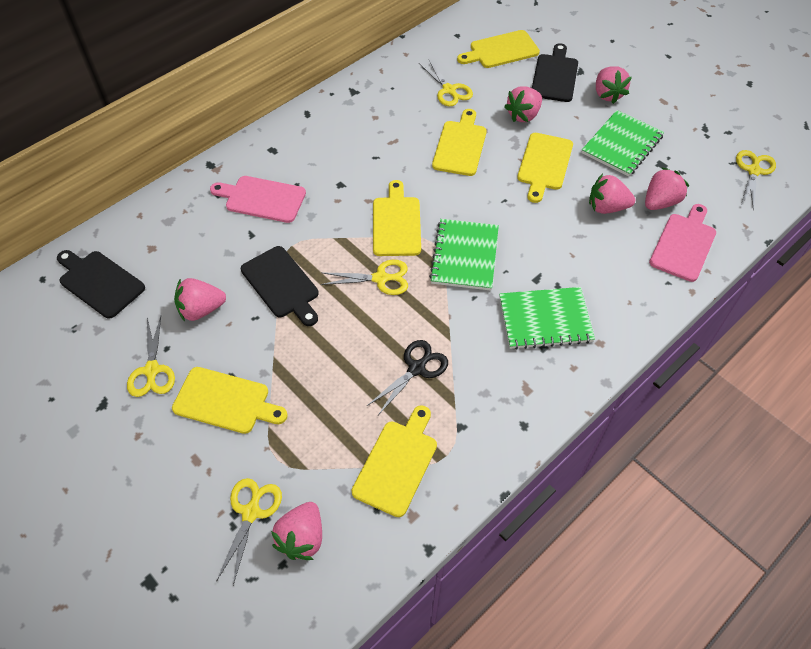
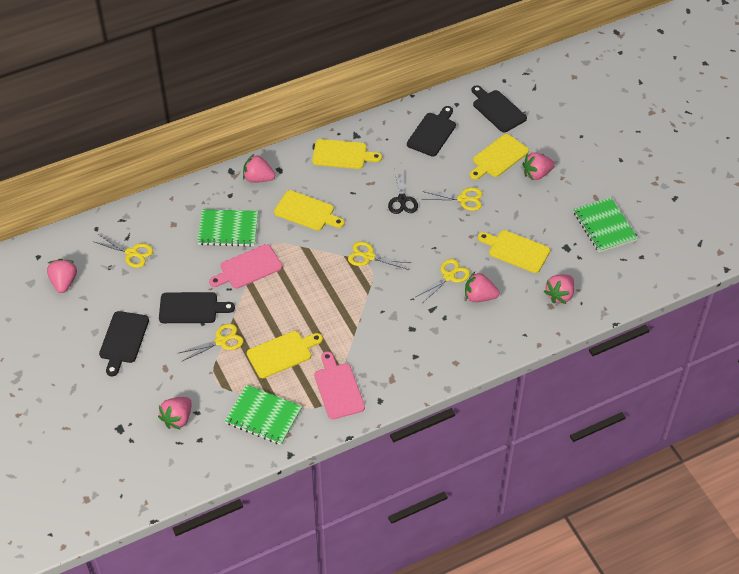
black cutting board: [57,250,145,319] [241,246,319,326] [532,43,578,102] = 3 -> [99,311,149,377] [159,292,235,323] [407,106,456,157] [471,85,527,132] = 4
yellow cutting board: [172,367,288,434] [352,405,437,517] [373,180,421,256] [432,109,487,176] [457,30,540,68] [517,133,573,203] = 6 -> [247,331,323,378] [274,190,345,231] [312,139,382,169] [470,134,529,180] [478,230,550,273] = 5

